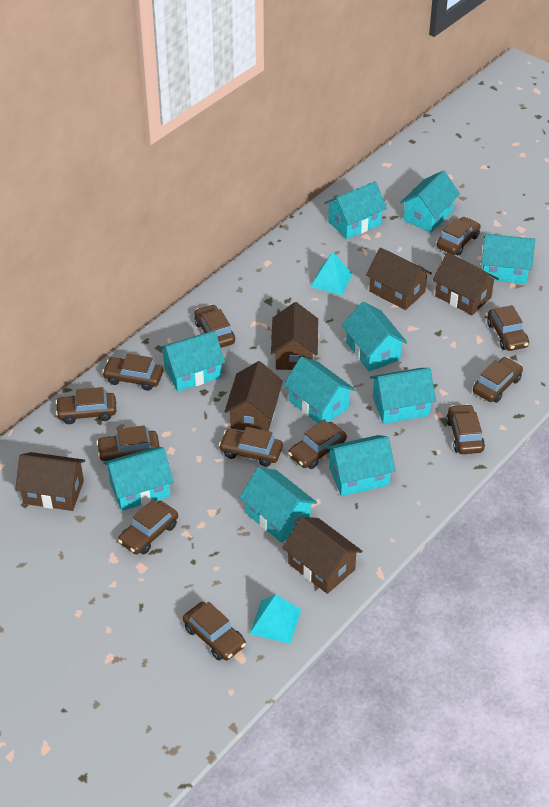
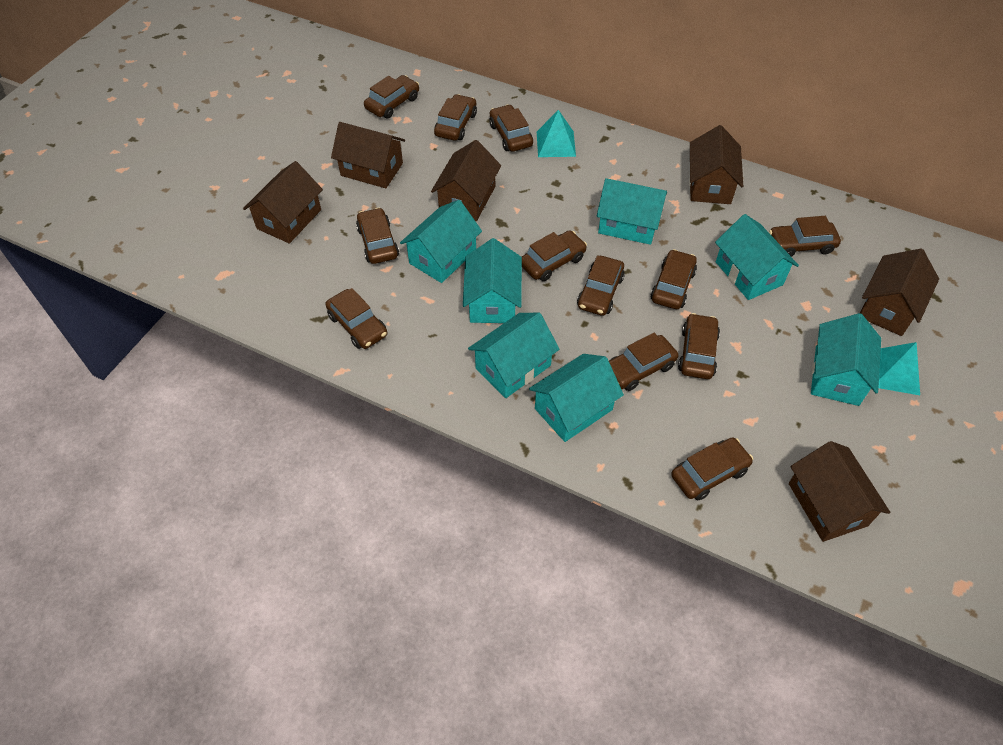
turquoise house: [103,447,173,511] [159,331,225,391] [240,467,317,543] [283,357,355,423] [324,181,387,239] [326,435,396,496] [342,302,407,372] [370,368,436,424] [400,171,460,233] [482,234,535,284] = 10 -> [400,200,482,283] [463,238,522,323] [468,313,559,398] [529,354,624,442] [597,178,667,245] [715,214,799,300] [811,313,881,406] = 7

